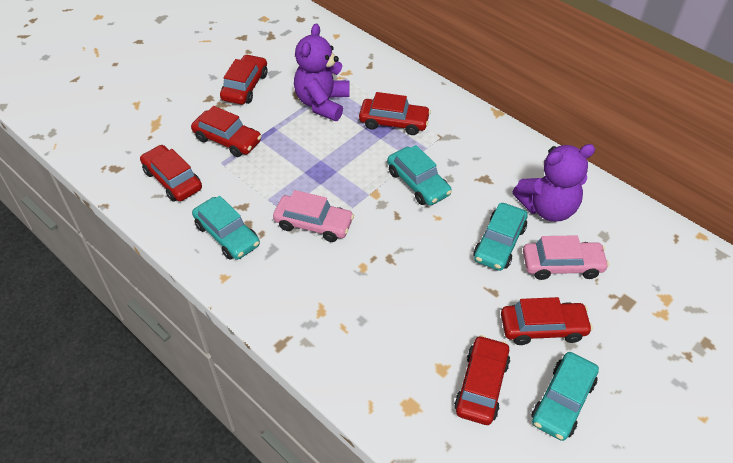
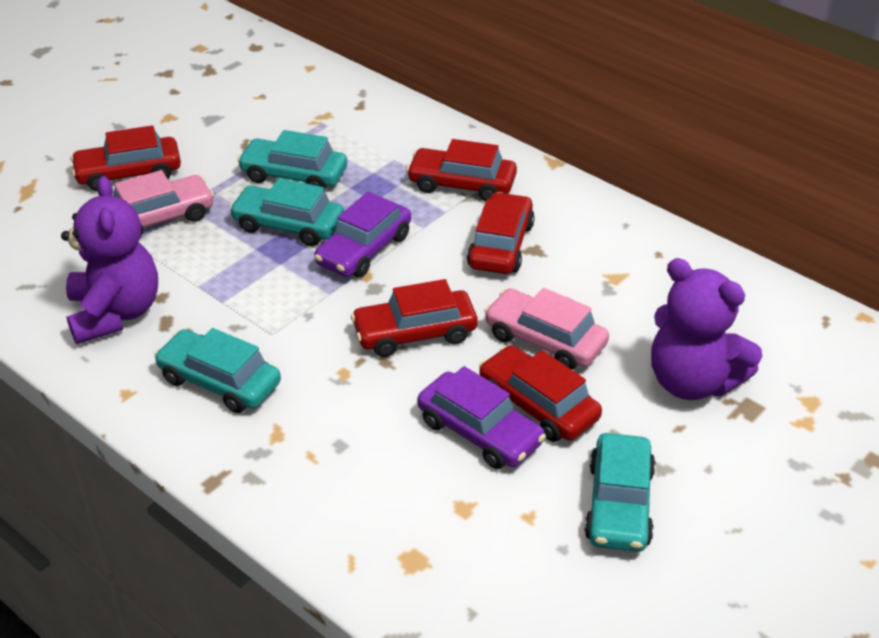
purple car: none = 0 -> [314,192,411,278] [417,366,546,469] = 2
red car: [140,145,202,202] [191,106,262,157] [220,54,267,104] [359,92,431,135] [454,335,510,425] [501,297,593,345] = 6 -> [70,125,181,191] [351,279,478,357] [406,139,517,201] [467,192,535,274] [479,345,602,442] = 5

